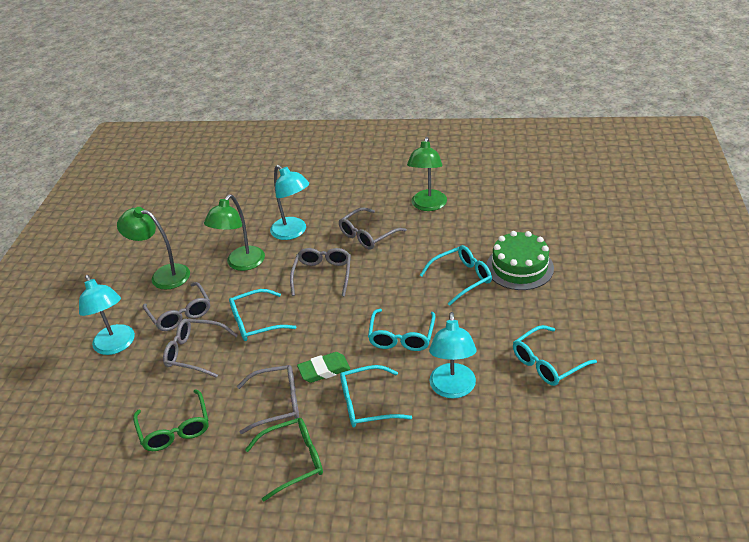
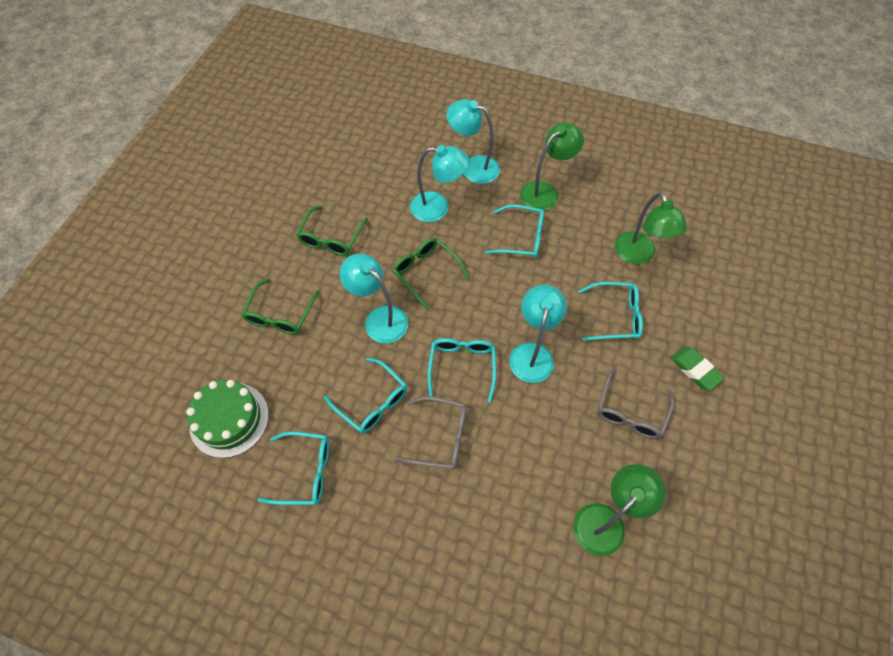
green glasses: [133,389,209,451] [245,418,323,502] = 2 -> [242,278,319,335] [296,206,368,256] [393,238,469,310] = 3
grey glasses: [143,282,210,331] [163,319,238,378] [237,365,299,434] [290,248,351,296] [339,207,407,250] = 5 -> [395,396,467,470] [597,367,674,439] = 2
turquoise lamp: [79,275,135,355] [270,165,309,240] [429,312,477,399] = 3 -> [339,253,408,344] [410,145,469,222] [446,99,500,184] [510,285,567,383] = 4

